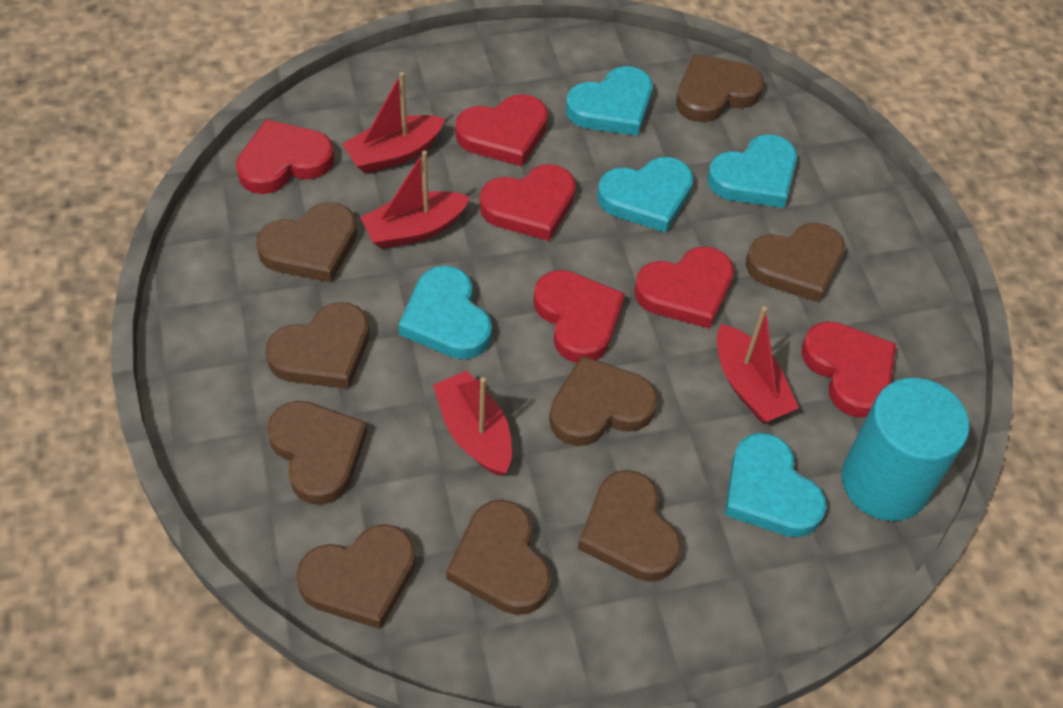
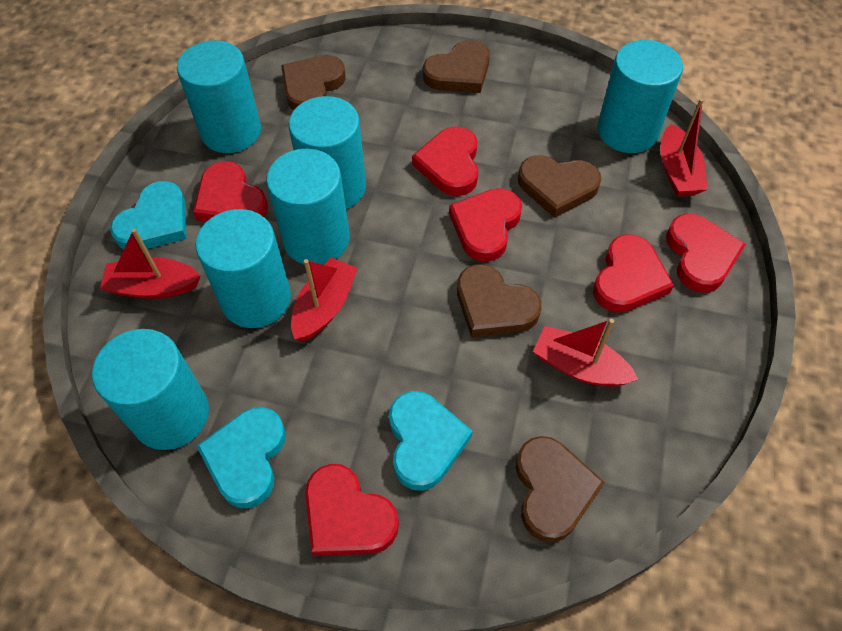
brown heart: [256,202,357,282] [265,302,370,389] [267,401,368,505] [296,524,416,629] [446,500,551,615] [549,356,658,446] [578,470,682,582] [676,53,764,122] [746,223,845,302] = 9 -> [281,55,346,110] [423,40,490,93] [457,264,542,337] [516,436,605,542] [518,155,601,218] = 5
turquoise cylinder: [842,378,969,521] = 1 -> [92,329,209,450] [177,40,261,153] [195,209,291,328] [266,148,350,265] [288,96,366,209] [597,40,683,153] = 6
turquoise heart: [398,266,492,359] [566,66,653,136] [597,157,694,233] [707,134,797,208] [725,433,826,537] = 5 -> [110,181,187,250] [196,407,286,508] [389,391,472,491] = 3

